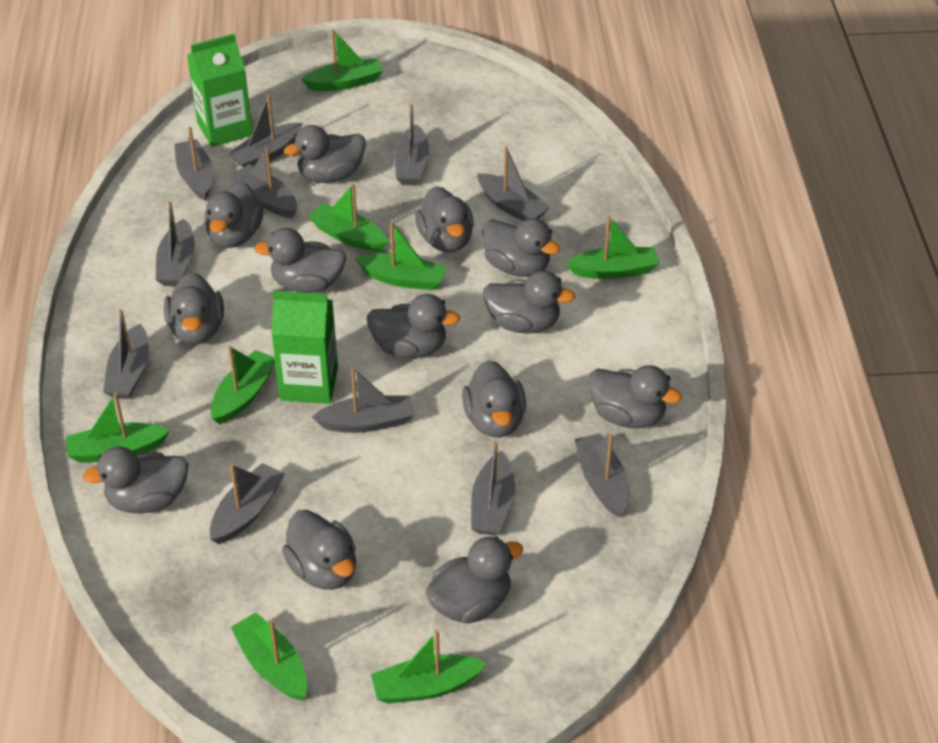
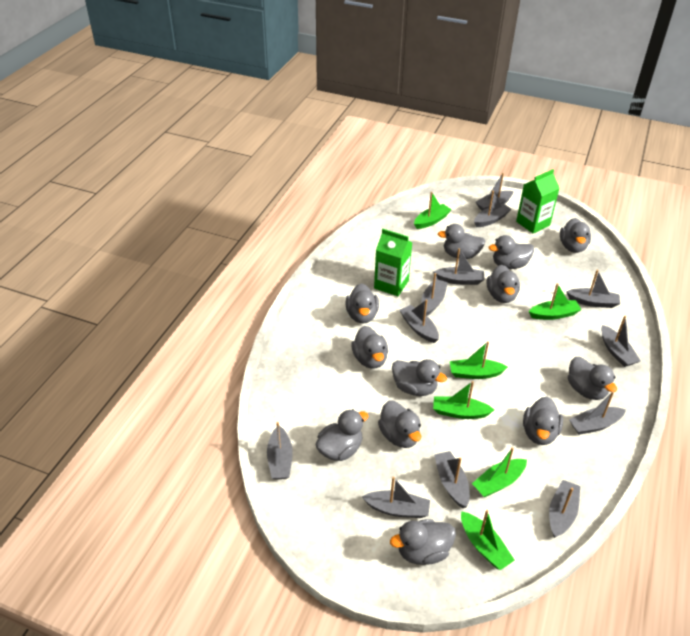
green boat: [66,393,170,463] [211,346,275,424] [231,612,307,701] [301,30,383,91] [308,184,389,252] [355,221,447,290] [371,631,487,704] [566,215,659,279] = 8 -> [414,192,452,229] [433,381,494,419] [450,341,508,379] [461,510,515,570] [472,447,527,497] [528,283,582,320] = 6
grey boat: [103,309,149,399] [156,201,195,286] [174,127,213,201] [210,463,285,544] [228,95,302,167] [231,148,297,218] [312,368,414,433] [394,104,429,186] [471,441,515,536] [477,147,550,221] [575,433,629,517] = 11 -> [267,422,293,479] [362,476,430,518] [399,299,439,343] [422,273,448,316] [433,248,484,285] [434,451,470,508] [474,191,511,227] [476,173,513,211] [549,480,580,538] [566,270,620,308] [569,391,626,435] [601,316,640,367] = 12
grey duck: [82,446,189,514] [164,272,224,344] [204,182,263,248] [254,228,347,293] [282,510,356,590] [284,125,366,183] [367,294,460,358] [415,186,474,252] [425,536,523,623] [462,360,526,437] [482,218,560,277] [483,271,575,334] [588,365,682,429] = 13 -> [316,409,368,461] [346,283,379,323] [351,326,388,369] [378,401,421,448] [390,519,456,565] [392,359,447,396] [438,224,485,259] [487,265,520,303] [489,235,534,269] [523,397,563,445] [560,218,591,253] [568,357,617,400] = 12

